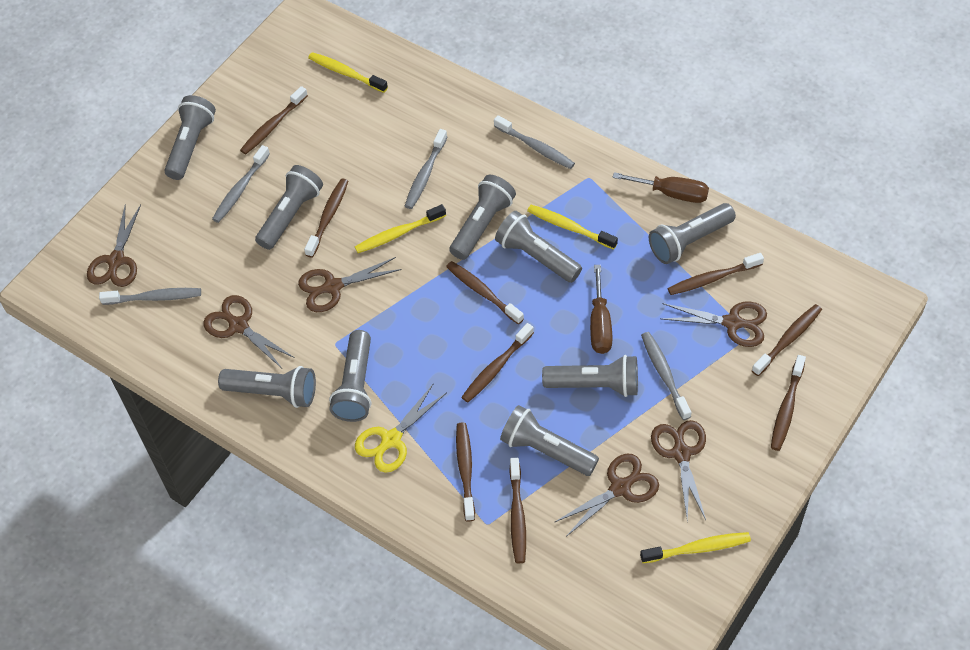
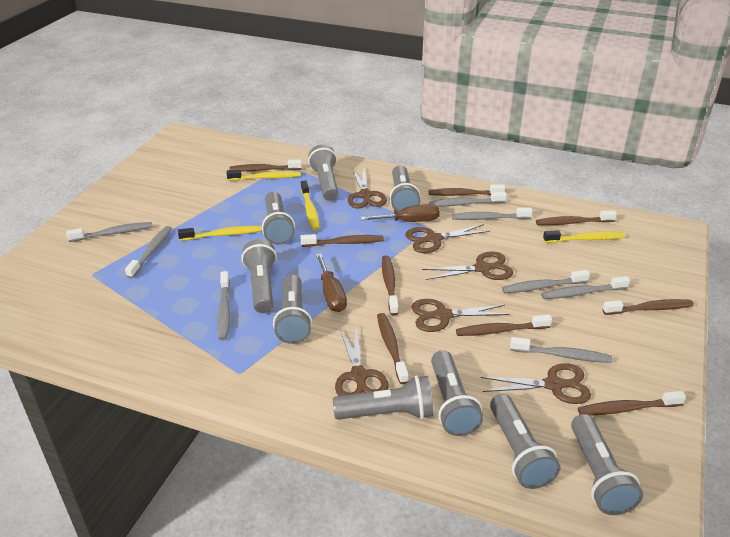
grey toothbrush: [99,288,201,305] [212,145,270,223] [405,129,447,209] [494,115,575,169] [641,332,692,420] = 5 -> [66,222,152,242] [125,226,172,279] [217,271,230,340] [429,192,507,207] [452,207,533,220] [502,270,590,293] [510,337,612,363] [541,276,630,299] = 8
yellow scissors: [355,383,446,473] = 1 -> none = 0

